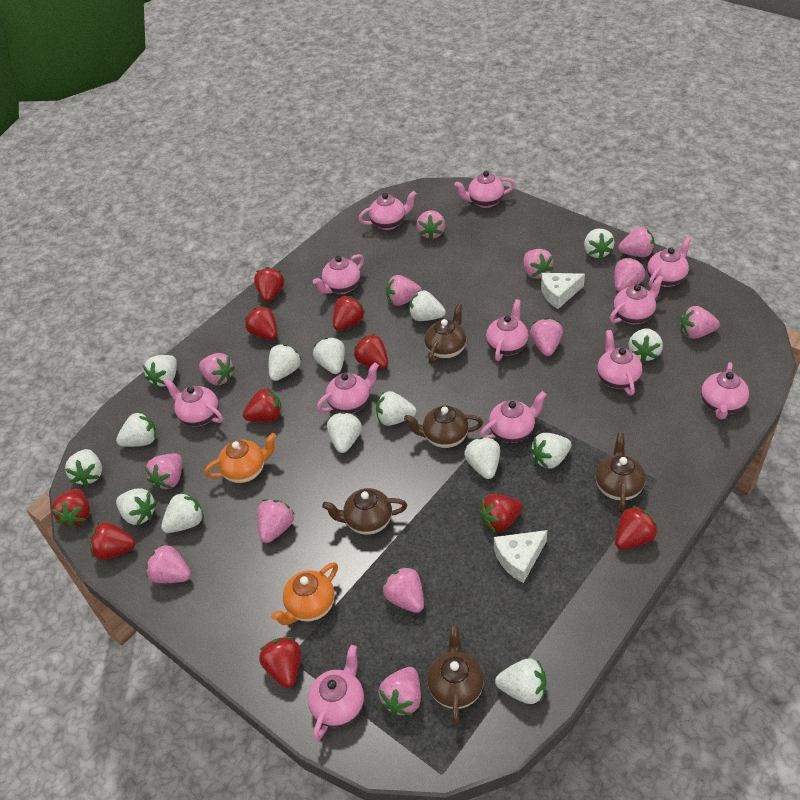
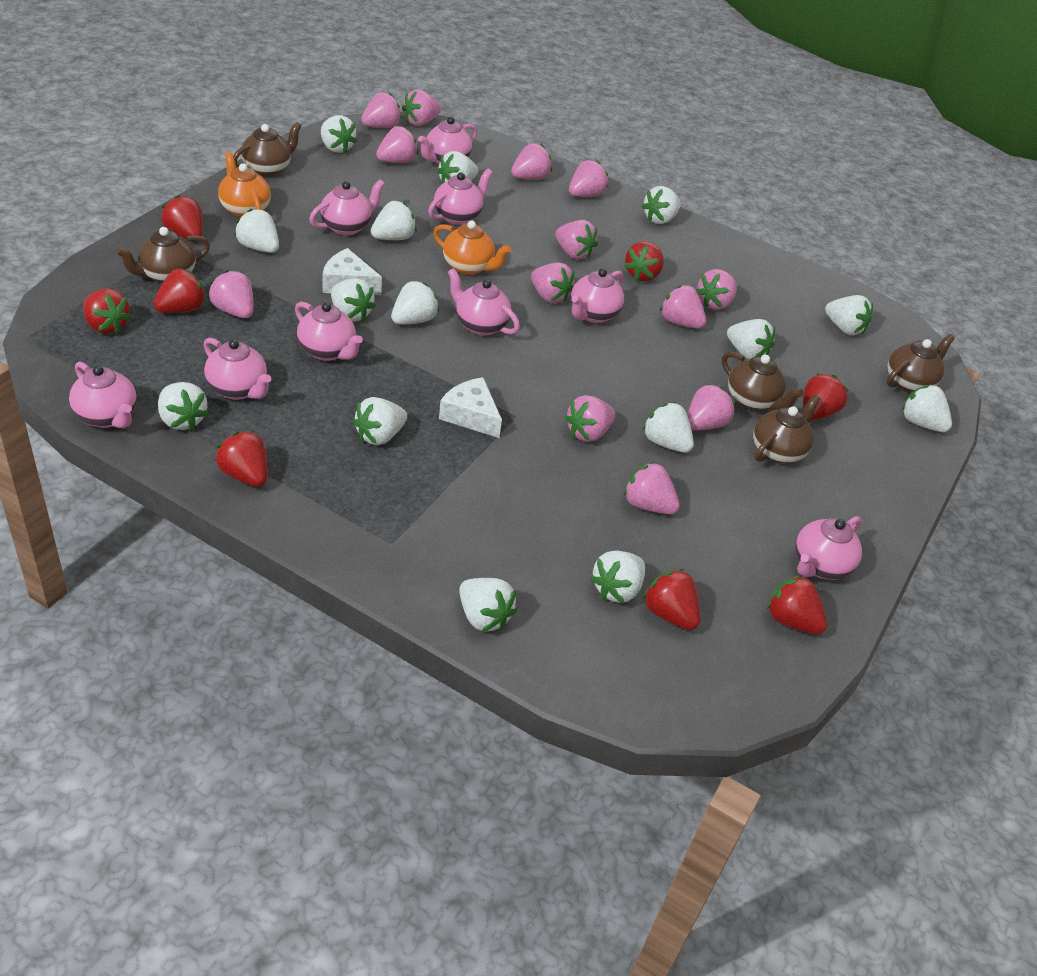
pink teapot: [164,378,223,427] [308,645,364,741] [313,254,364,294] [316,362,379,414] [358,191,417,230] [454,171,515,208] [480,391,547,443] [486,299,529,361] [597,330,642,396] [610,275,664,324] [647,237,691,287] [701,362,749,419] = 12 -> [69,361,137,429] [204,337,271,400] [295,301,363,361] [309,179,385,235] [418,117,477,164] [428,169,493,225] [448,268,520,336] [571,268,624,323] [795,516,862,580] = 9
red strawberry: [51,488,90,528] [89,522,136,560] [243,387,282,422] [245,306,277,340] [254,267,284,302] [259,637,301,688] [333,296,366,330] [353,334,388,369] [479,494,523,532] [615,506,658,550] = 10 -> [83,289,132,334] [154,268,206,313] [161,195,203,239] [215,431,267,487] [624,241,664,281] [643,569,700,630] [767,575,827,634] [803,373,849,420] = 8

